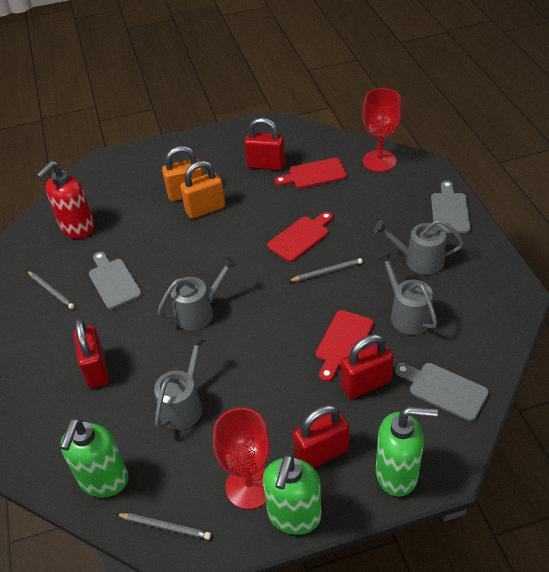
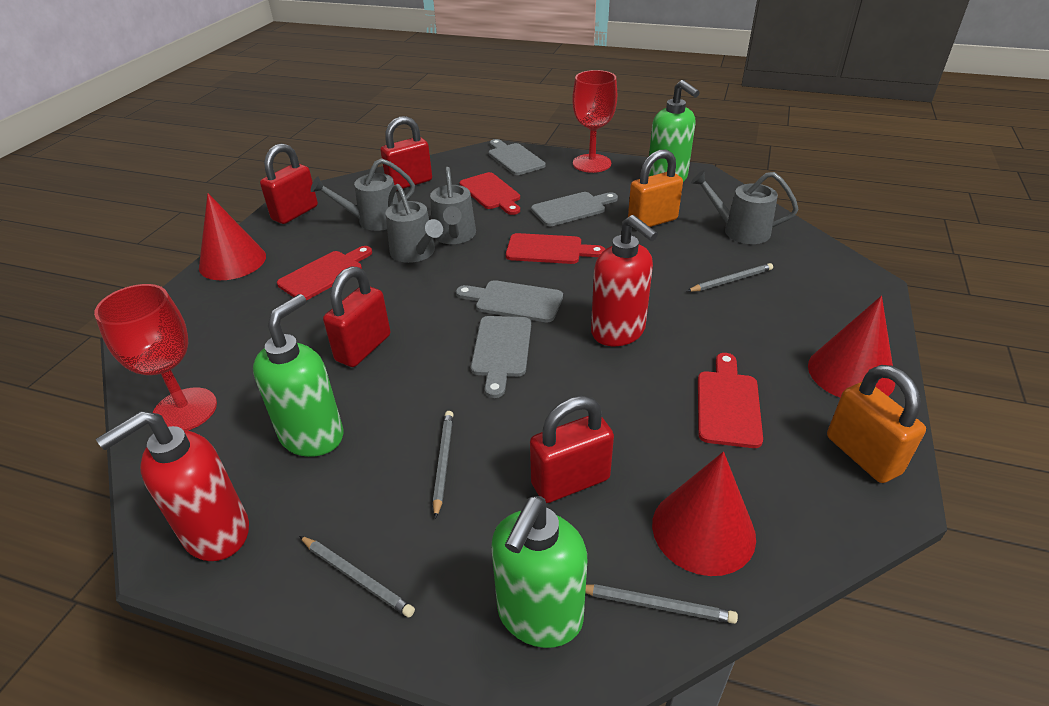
grey cutting board: [89,252,142,309] [395,363,489,421] [431,181,471,233] = 3 -> [456,280,563,322] [471,316,531,398] [489,139,546,175] [531,192,618,226] = 4
grey pencil: [27,271,75,309] [116,513,211,540] [289,258,362,281] = 3 -> [299,536,415,618] [433,411,454,519] [585,584,738,624] [687,263,773,292] = 4
red cone: none = 0 -> [199,193,266,280] [652,452,756,576] [808,296,895,398] = 3
red cutting board: [267,212,333,262] [275,158,347,188] [316,310,374,382] = 3 -> [277,246,372,300] [460,172,520,215] [506,233,605,264] [698,353,763,448] = 4
red soap dispenser: [36,161,95,239] = 1 -> [96,411,249,561] [591,215,658,346] = 2

